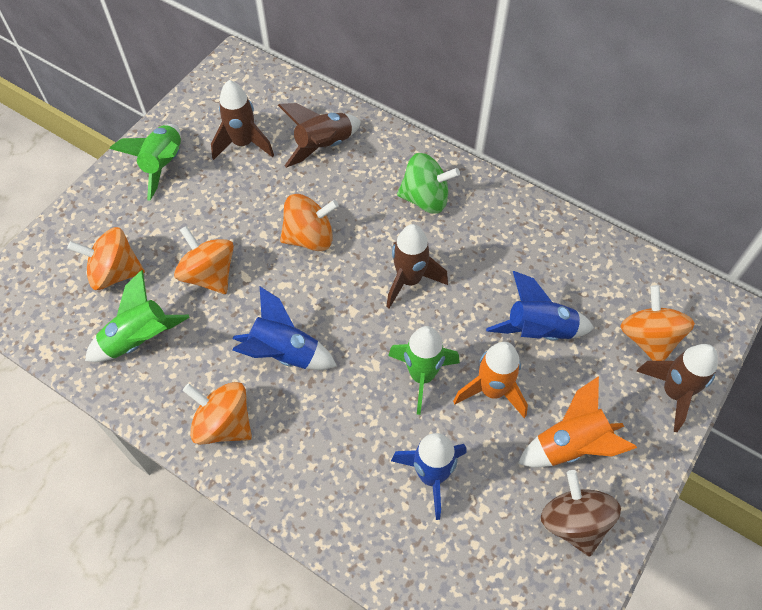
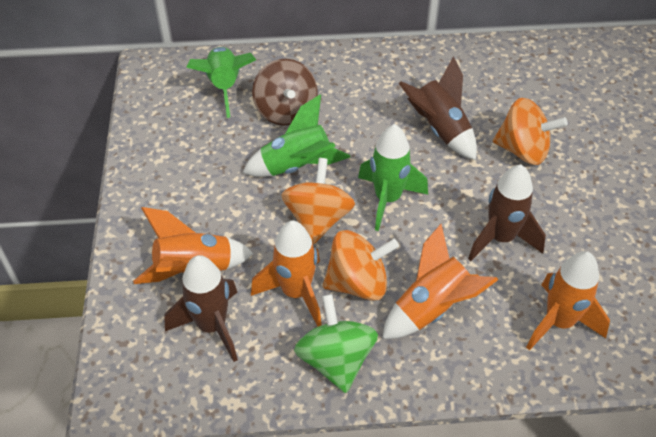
blue rocket: [232,287,337,370] [391,433,467,520] [486,271,594,341] = 3 -> none = 0
brown rocket: [211,80,274,160] [278,103,361,168] [386,224,448,308] [637,344,718,432] = 4 -> [164,255,238,362] [398,56,477,160] [468,164,546,261] = 3
orange rocket: [453,342,528,418] [518,377,637,467] = 2 -> [133,207,253,284] [251,221,322,327] [382,224,498,339] [526,251,610,350] = 4
orange spinning top: [67,227,145,290] [174,226,234,294] [183,382,252,445] [280,194,339,251] [620,285,695,361] = 5 -> [281,158,355,244] [323,230,399,301] [493,98,568,165] = 3

